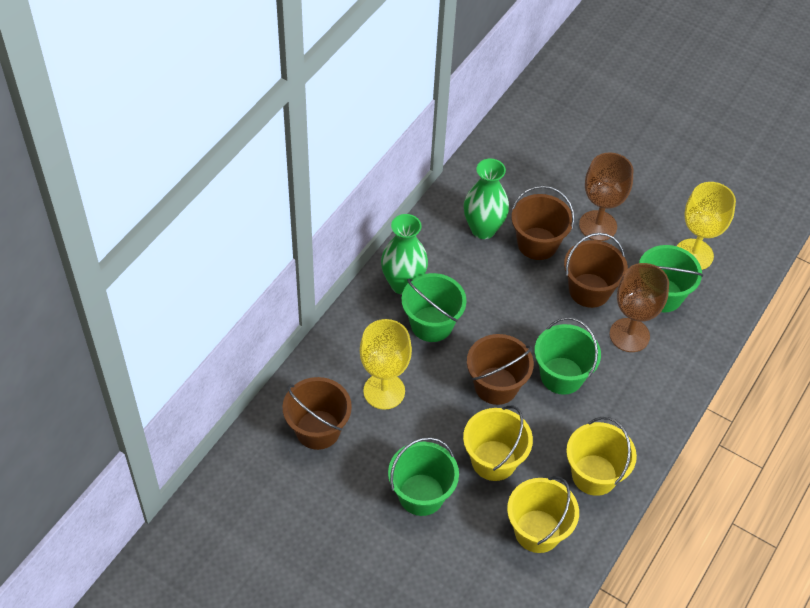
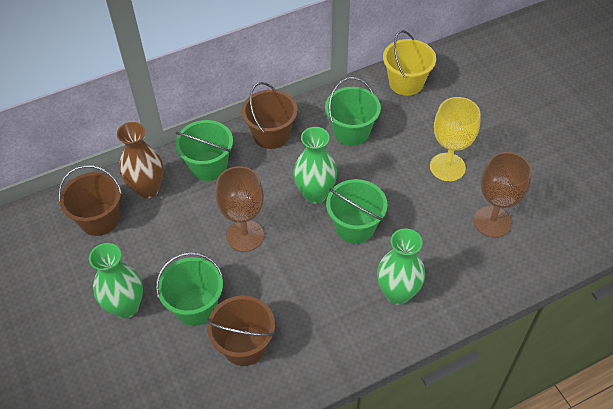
brown bucket: [283,377,352,450] [467,334,534,405] [511,186,575,260] [564,233,628,308] = 4 -> [58,165,122,236] [206,295,275,366] [242,82,298,149] = 3
brown vase: none = 0 -> [117,122,164,199] = 1
green vase: [381,214,428,294] [464,159,509,239] = 2 -> [89,243,143,319] [294,127,337,204] [377,228,425,305] = 3
yellow bucket: [463,406,533,481] [507,476,579,553] [566,417,637,496] = 3 -> [383,30,436,96] = 1
yellow goblet: [360,319,412,410] [677,182,736,270] = 2 -> [430,97,481,181] = 1

